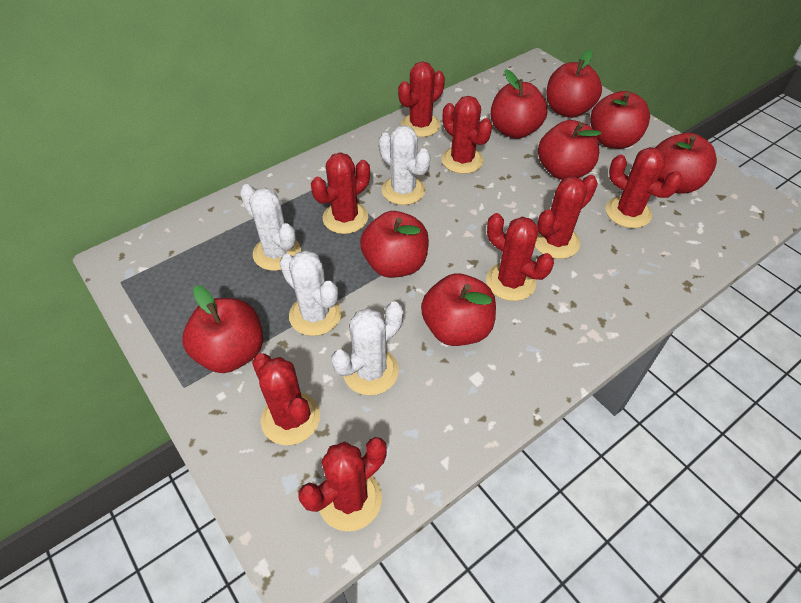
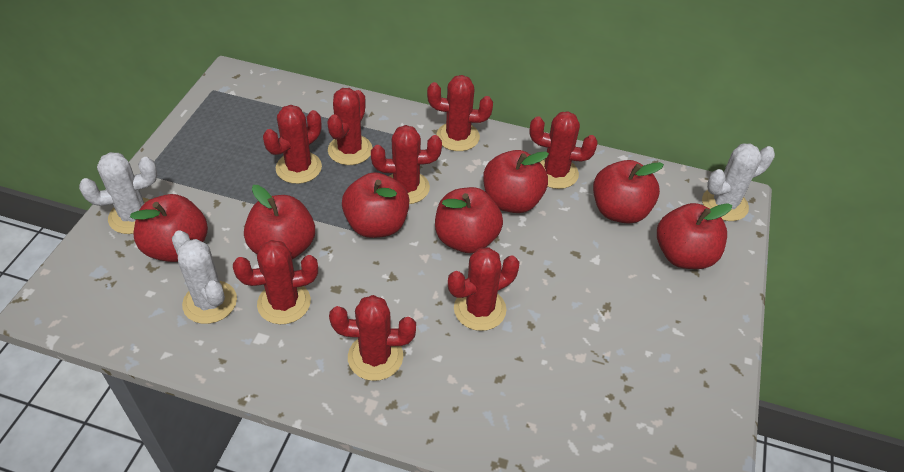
red apple: [182,285,263,373] [360,211,429,278] [421,273,496,346] [491,69,547,139] [538,120,601,180] [546,49,602,118] [590,91,650,149] [655,133,717,194] = 8 -> [130,194,208,262] [244,185,315,259] [342,172,410,238] [435,187,503,253] [483,150,549,213] [593,160,664,224] [657,203,732,269] = 7
white cactus: [240,184,301,271] [279,250,341,336] [332,302,404,395] [379,125,431,205] = 4 -> [79,152,157,234] [172,230,237,324] [702,143,775,221] = 3

